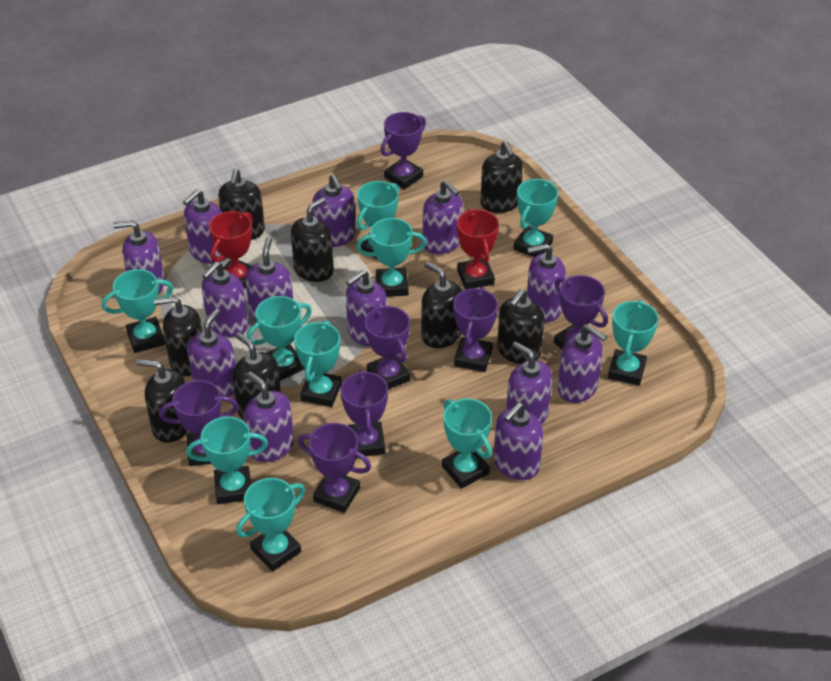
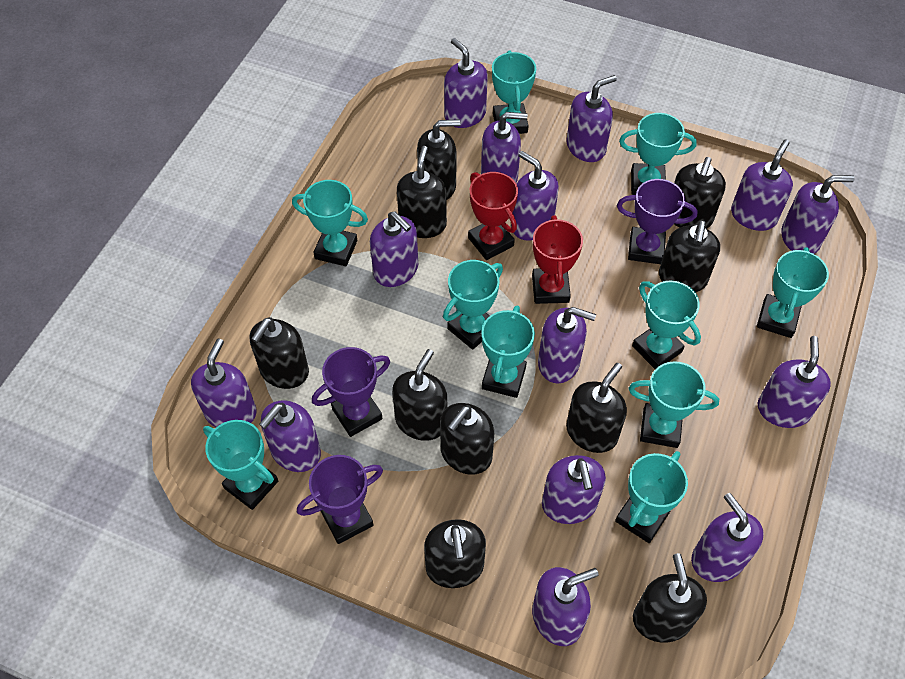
black soap dispenser: [137,359,188,443] [154,296,203,376] [218,169,265,240] [233,332,281,419] [291,197,334,282] [421,262,462,348] [480,141,523,213] [497,289,544,364] = 8 -> [250,317,309,389] [392,349,447,441] [397,146,447,238] [417,119,461,200] [424,519,486,588] [440,403,494,475] [566,363,627,453] [633,553,707,643] [659,220,720,293] [674,157,726,229] = 10
purple soap dispenser: [113,220,165,294] [183,190,225,264] [187,308,236,397] [202,262,248,337] [244,371,294,462] [245,237,293,322] [312,174,356,247] [346,270,387,347] [423,180,463,254] [494,402,543,480] [506,342,552,424] [527,243,566,322] [557,325,607,403] = 13 -> [191,339,257,427] [259,400,321,472] [370,211,418,287] [444,38,488,128] [481,112,527,183] [511,151,559,241] [532,567,599,646] [538,307,596,383] [542,455,606,524] [566,75,617,162] [691,493,764,582] [731,139,793,231] [758,336,831,428] [781,175,855,254] = 14
purple trophy: [159,380,239,466] [298,423,371,513] [341,369,388,456] [365,306,410,389] [380,112,426,190] [453,287,498,372] [554,275,608,349] = 7 -> [297,455,383,544] [312,347,390,437] [617,179,698,264] = 3

